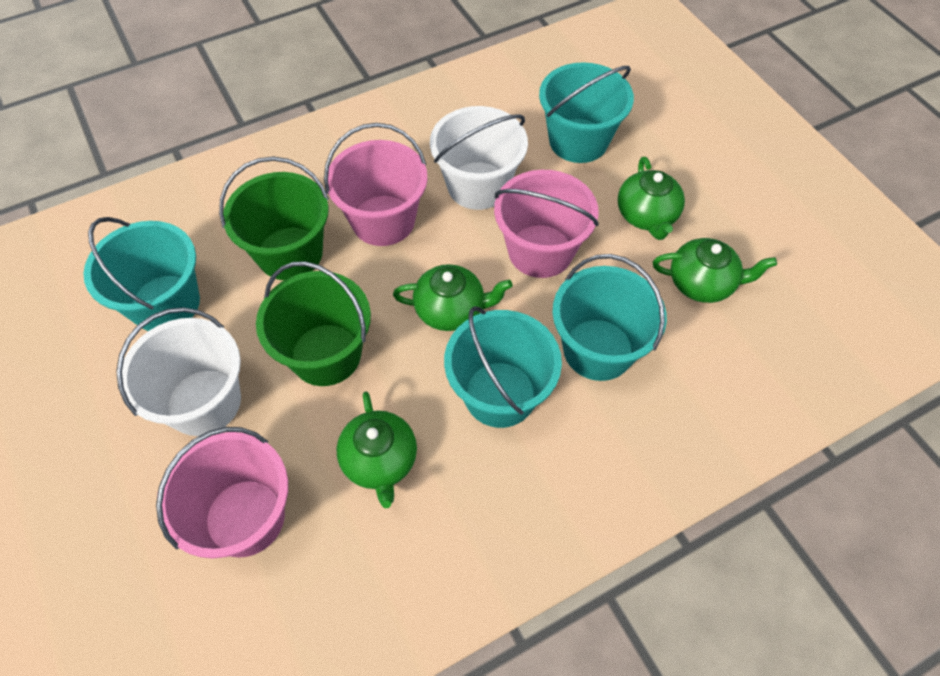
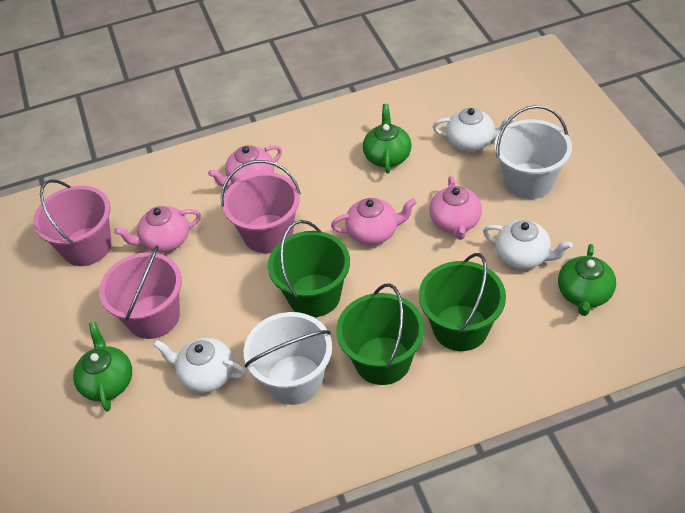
green bucket: [219,156,329,280] [256,261,371,386] = 2 -> [268,220,350,317] [336,283,425,385] [419,253,506,351] = 3
green teapot: [337,392,417,508] [393,264,512,331] [618,157,685,240] [653,238,777,303] = 4 -> [73,322,132,412] [363,104,412,174] [558,244,616,316] = 3
pink teapot: none = 0 -> [114,206,201,252] [208,145,282,186] [331,198,417,245] [429,176,482,240] = 4
turquoise bucket: [83,217,200,331] [444,306,562,428] [539,62,634,163] [552,254,667,381] = 4 -> none = 0
white teapot: none = 0 -> [153,338,246,393] [433,108,515,152] [483,220,572,269] = 3

